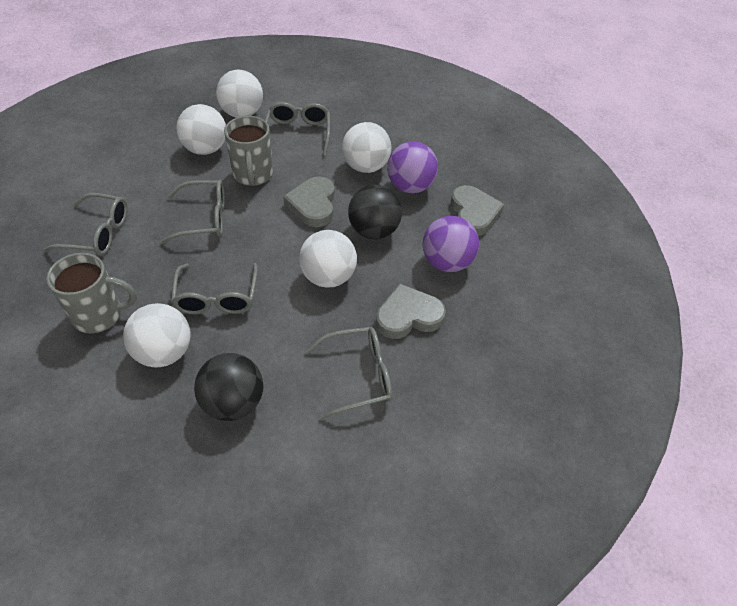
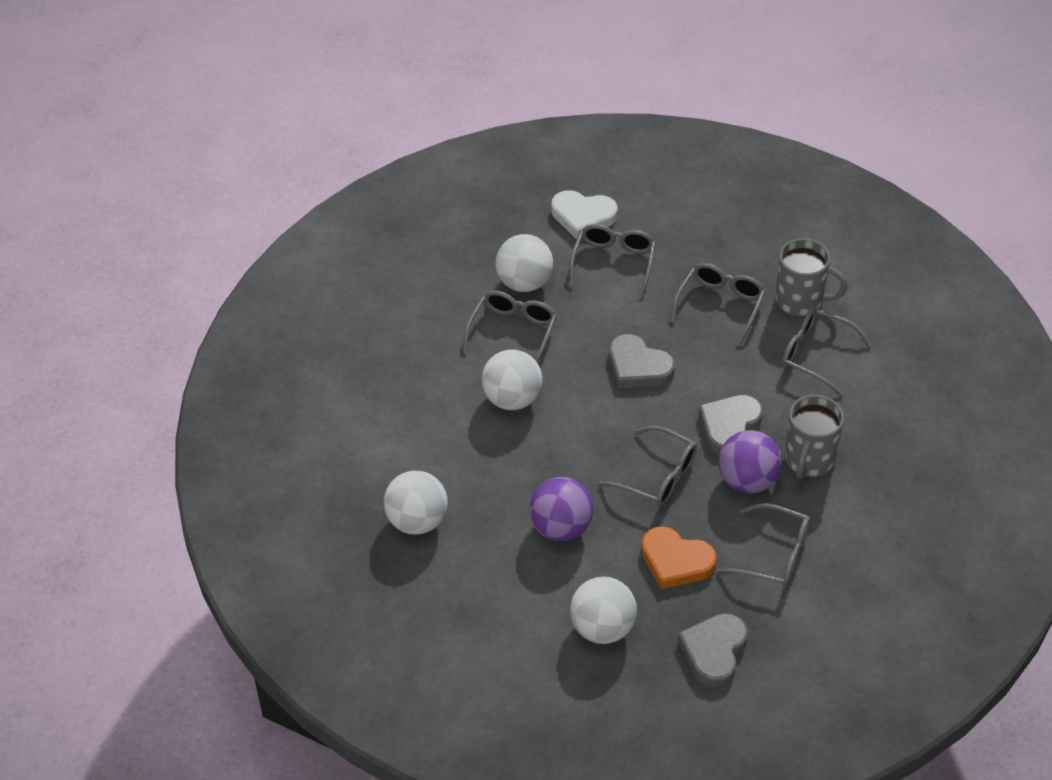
black ball: [194,353,263,421] [348,185,402,239] = 2 -> none = 0
grey glasses: [44,193,128,256] [160,180,225,244] [171,263,258,314] [265,102,330,156] [306,327,392,420] = 5 -> [463,291,557,363] [569,224,656,297] [598,426,697,507] [670,263,766,345] [716,503,810,588] [782,308,872,396] = 6
orange heart: none = 0 -> [641,526,717,589] = 1
white ball: [123,303,191,368] [176,104,226,155] [216,70,263,118] [299,230,357,288] [342,122,391,173] = 5 -> [383,471,448,535] [481,349,542,410] [495,234,553,292] [570,577,637,644] = 4
white heart: none = 0 -> [552,190,617,239] = 1

